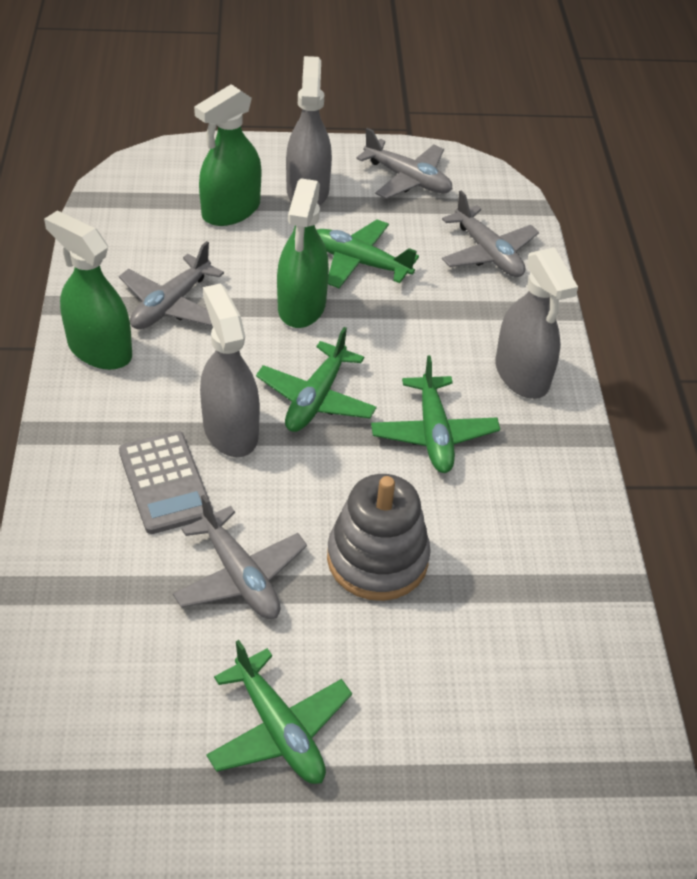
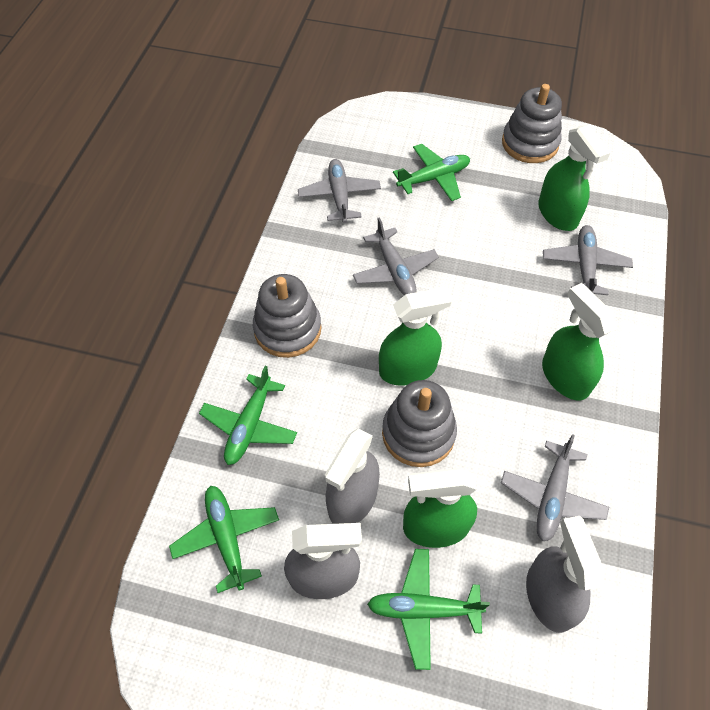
green spray bottle: [44,210,132,370] [194,84,261,226] [277,178,329,328] = 3 -> [379,287,453,386] [403,468,477,548] [538,125,610,231] [542,283,616,400] = 4
grey calculator: [119,431,213,534] = 1 -> none = 0
grey stacking toy: [327,474,431,601] = 1 -> [253,274,322,358] [382,380,457,467] [502,84,562,163] = 3

